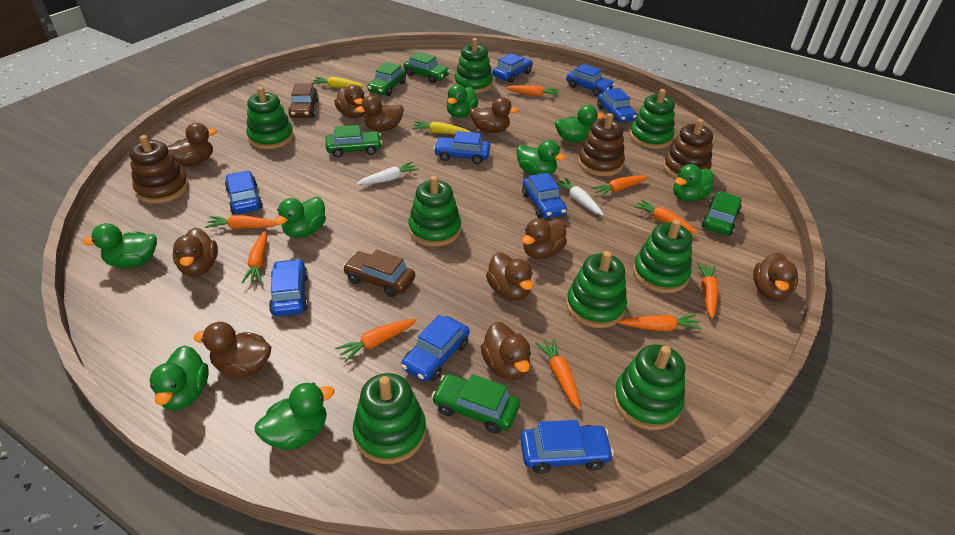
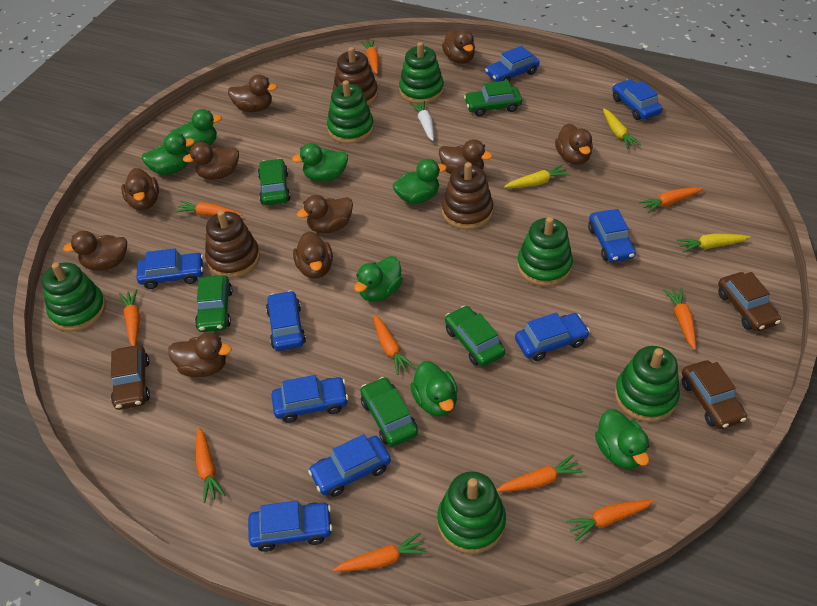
brown car: [288,84,319,118] [343,250,415,297] = 2 -> [111,345,150,410] [682,360,747,429] [718,272,781,331] = 3
green duck: [82,223,157,268] [150,345,209,411] [255,382,335,451] [274,197,326,238] [446,85,478,118] [516,140,566,175] [555,105,604,143] [673,164,714,202] = 8 -> [141,132,195,175] [170,109,222,151] [292,143,348,182] [354,256,403,302] [393,159,447,204] [410,361,458,417] [595,409,649,469] = 7
green stacking toy: [246,87,294,149] [353,373,426,464] [408,176,461,247] [454,38,493,93] [566,251,627,328] [613,344,685,430] [630,89,675,149] [633,220,692,293] = 8 -> [42,262,106,332] [327,80,374,144] [399,42,444,104] [437,471,506,554] [517,217,573,286] [615,346,680,422] = 6
orange carrot: [205,215,278,229] [241,231,267,283] [335,319,417,362] [506,85,559,97] [535,338,581,410] [592,175,648,197] [618,314,702,331] [633,199,698,234] [697,263,718,319] = 9 -> [119,289,140,346] [175,201,243,216] [196,427,225,503] [333,533,428,572] [361,39,379,74] [373,315,415,375] [496,454,583,492] [566,500,654,541] [639,187,704,213] [664,288,696,350] = 10
white carrot: [356,162,419,185] [556,178,604,215] = 2 -> [410,101,434,141] = 1
yellow carrot: [311,77,365,88] [412,121,471,134] = 2 -> [504,164,570,188] [603,108,641,149] [677,234,751,253] = 3

